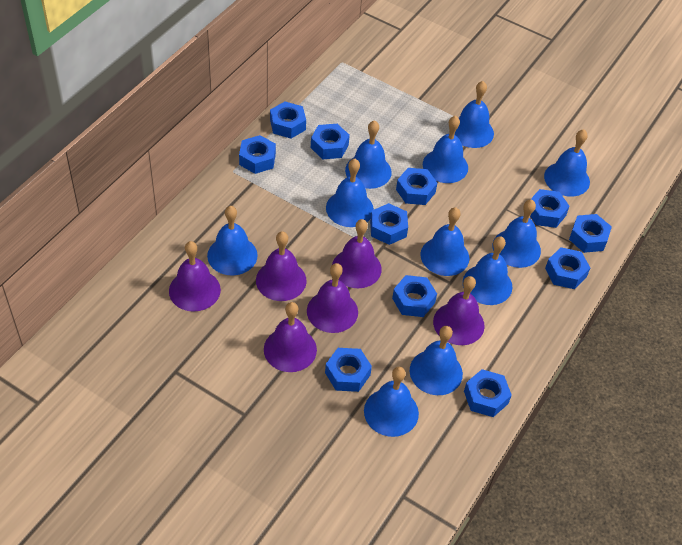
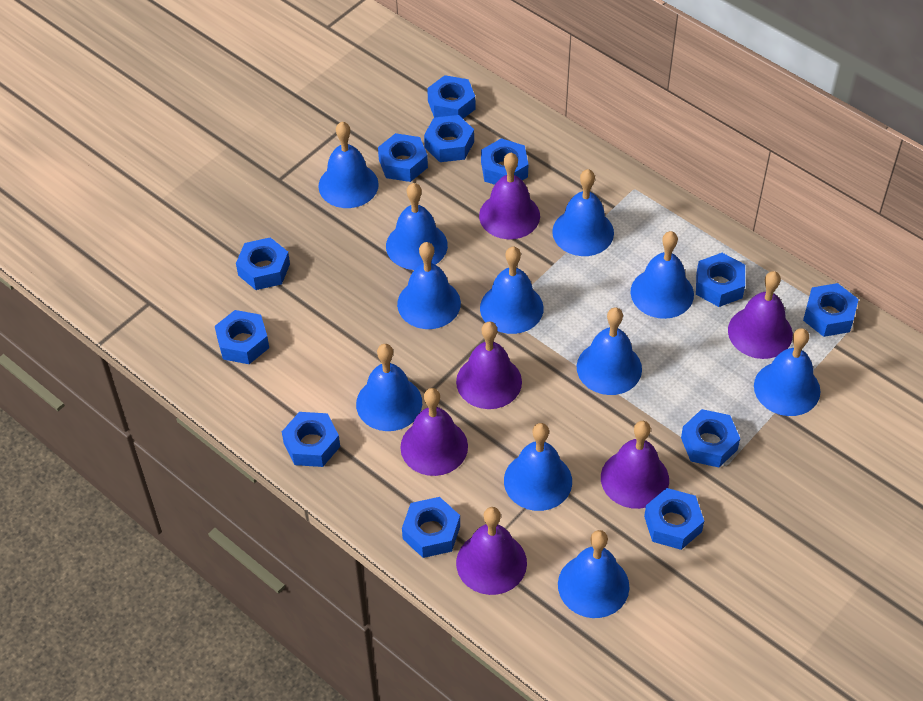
blue nut: [239,135,276,174] [270,101,306,138] [311,124,350,159] [325,348,372,392] [370,203,408,245] [392,275,437,317] [396,168,437,205] [464,369,512,417] [530,189,570,228] [545,247,590,289] [569,214,612,253] = 11 -> [215,310,269,364] [236,237,290,290] [282,412,340,467] [378,133,428,182] [402,497,460,558] [424,115,474,162] [427,75,475,119] [481,138,528,185] [644,488,704,550] [681,409,740,467] [696,253,745,307] [803,283,859,337] = 12

